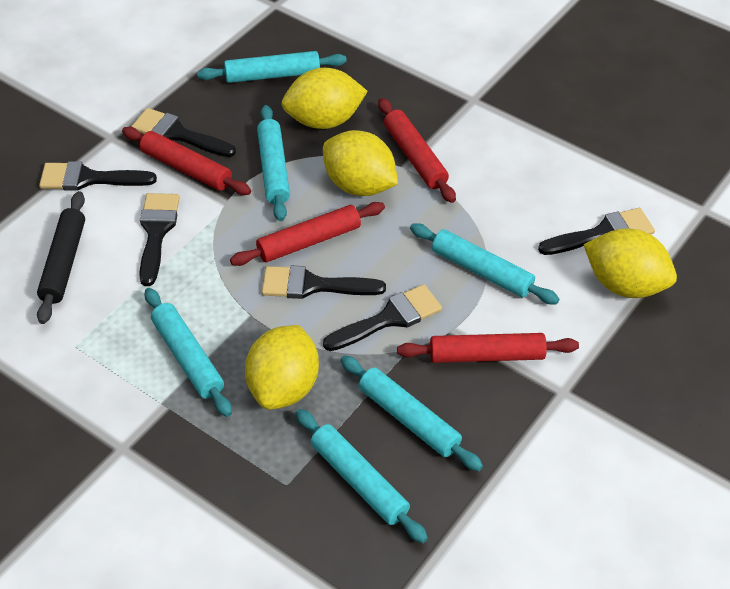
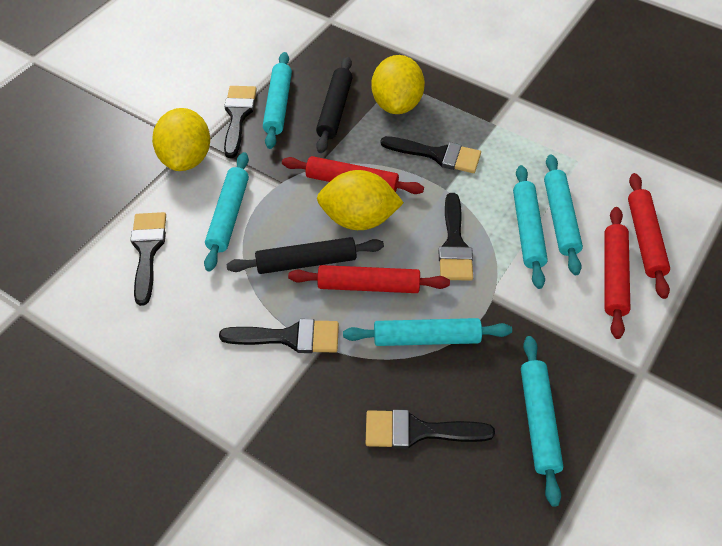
black rolling pin: [37,191,85,324] = 1 -> [227,237,384,274] [316,57,352,153] = 2
yellow lemon: [245,325,319,409] [282,68,368,129] [323,130,398,196] [583,228,677,298] = 4 -> [152,108,210,171] [317,170,404,230] [371,55,425,114] = 3

